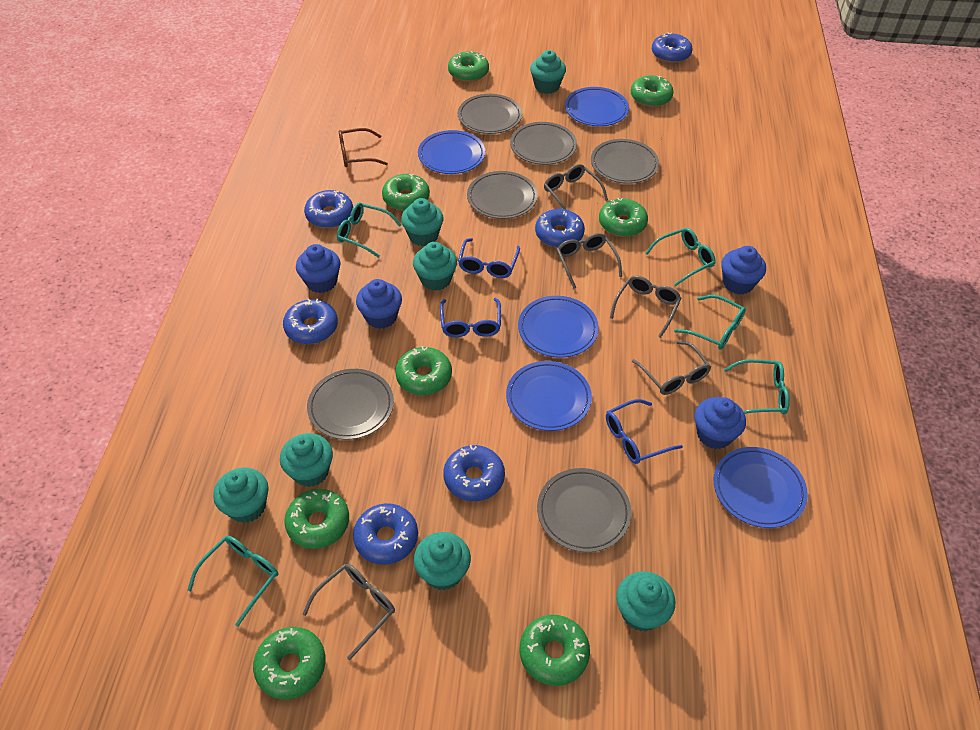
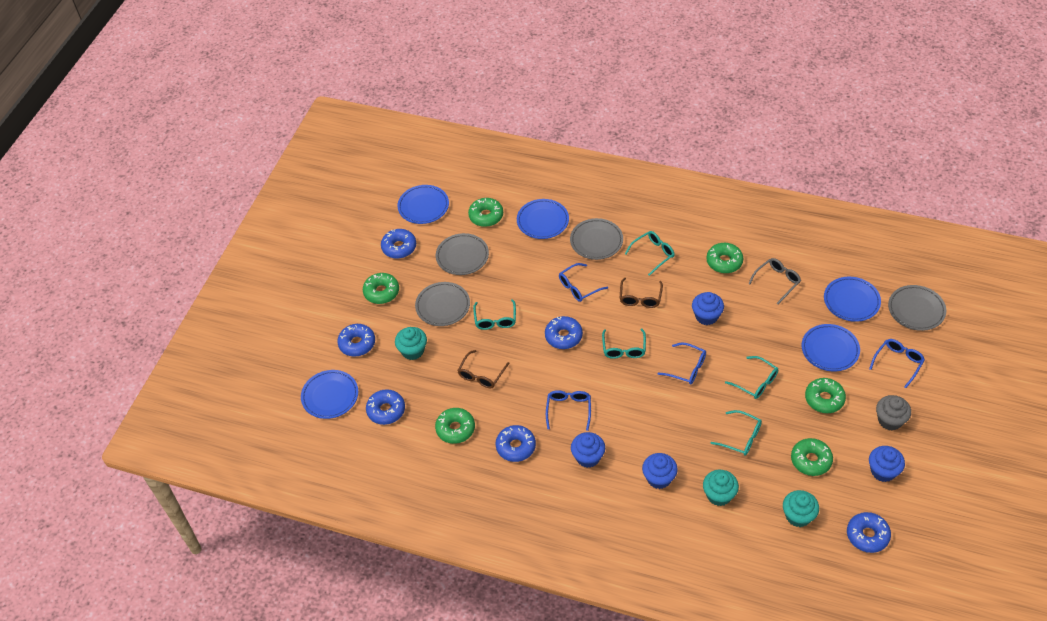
blue glasses: [440,298,501,338] [458,238,520,278] [606,399,683,464] = 3 -> [546,390,591,431] [559,263,608,302] [657,343,706,384] [869,339,925,388] = 4
brown glasses: [339,128,388,167] = 1 -> [457,350,510,388] [620,278,663,308] = 2
green donut: [253,627,326,700] [284,489,349,549] [382,174,430,211] [395,346,452,395] [448,51,489,82] [520,615,590,686] [599,198,648,237] [631,75,674,107] = 8 -> [363,273,399,304] [435,408,475,444] [468,198,503,227] [706,243,743,273] [791,438,833,476] [805,378,846,413] = 6
grey cupcake: none = 0 -> [876,395,911,430] = 1
grey glasses: [303,564,395,660] [544,164,608,210] [556,233,622,289] [610,276,681,338] [632,341,711,395] = 5 -> [748,258,801,304] = 1
grey plate: [307,369,394,440] [458,94,522,134] [467,171,538,219] [510,122,577,165] [537,468,631,552] [591,139,659,184] = 6 -> [415,282,470,326] [436,233,489,275] [570,218,623,260] [888,285,946,331] = 4
turquoise cupcake: [213,467,269,523] [280,433,333,487] [401,198,444,246] [413,242,457,291] [414,532,471,590] [530,50,566,94] [616,571,675,632] = 7 -> [395,327,427,360] [703,470,739,506] [783,490,819,527] = 3

